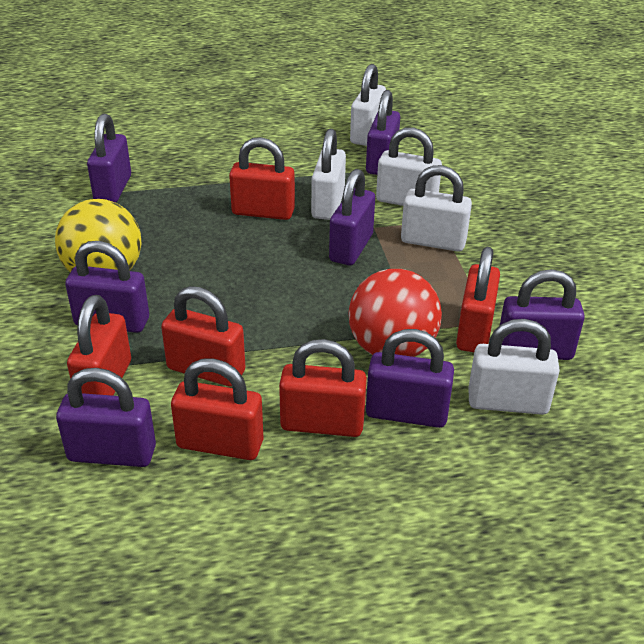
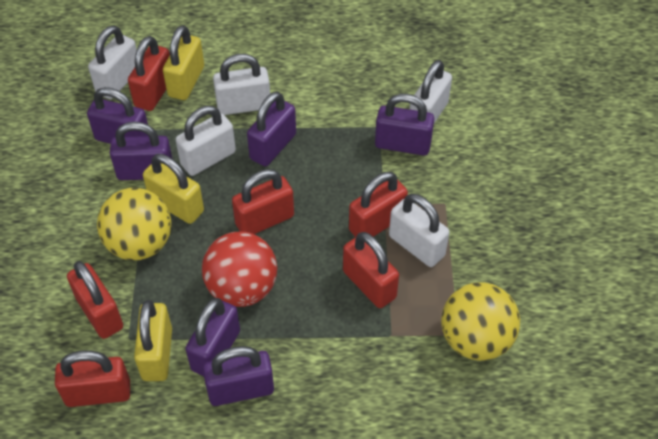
purple padlock: [56,368,156,467] [65,241,149,333] [87,114,131,203] [329,169,375,265] [366,90,400,175] [366,329,454,428] [500,269,585,360] = 7 -> [87,87,148,144] [110,122,172,180] [185,298,240,376] [203,346,274,406] [247,92,296,166] [375,94,434,155] = 6
yellow ball: [55,199,142,272] = 1 -> [97,188,172,260] [441,282,520,361] = 2
yellow padlock: none = 0 -> [134,300,172,381] [143,154,204,224] [163,25,204,100] = 3

